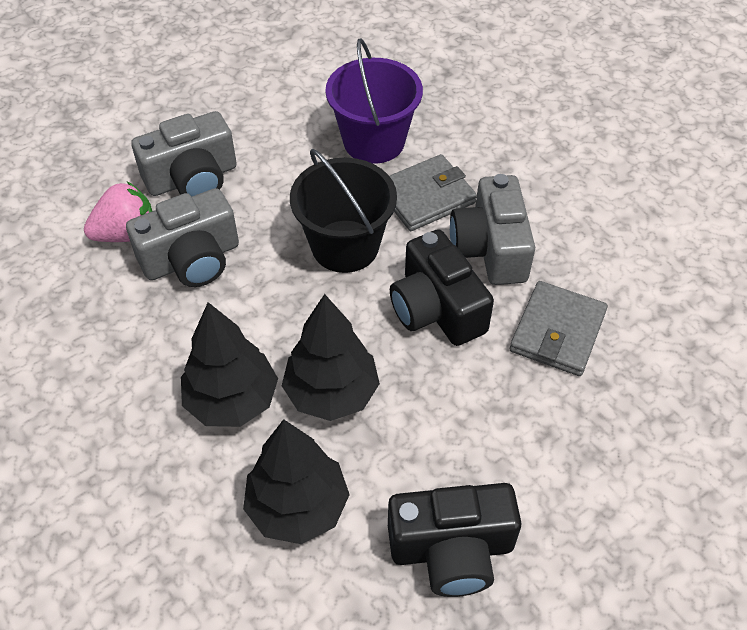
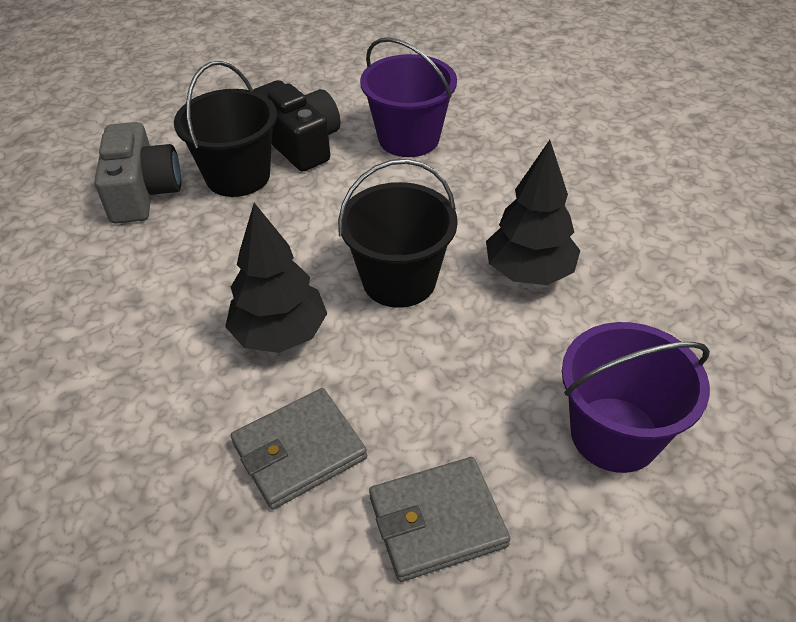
black bucket: [290,149,397,273] = 1 -> [174,61,277,197] [338,159,458,308] = 2
black camera: [388,483,521,597] [390,229,494,346] = 2 -> [253,80,340,172] = 1
black tree: [181,302,278,427] [243,419,350,544] [282,294,380,421] = 3 -> [225,203,327,353] [486,140,580,285] = 2
grey camera: [126,188,239,287] [131,111,237,197] [450,174,535,285] = 3 -> [95,122,181,224] = 1
pink strawberry: [84,182,152,242] = 1 -> none = 0
purple bucket: [325,38,423,164] = 1 -> [360,37,457,157] [562,322,710,473] = 2

